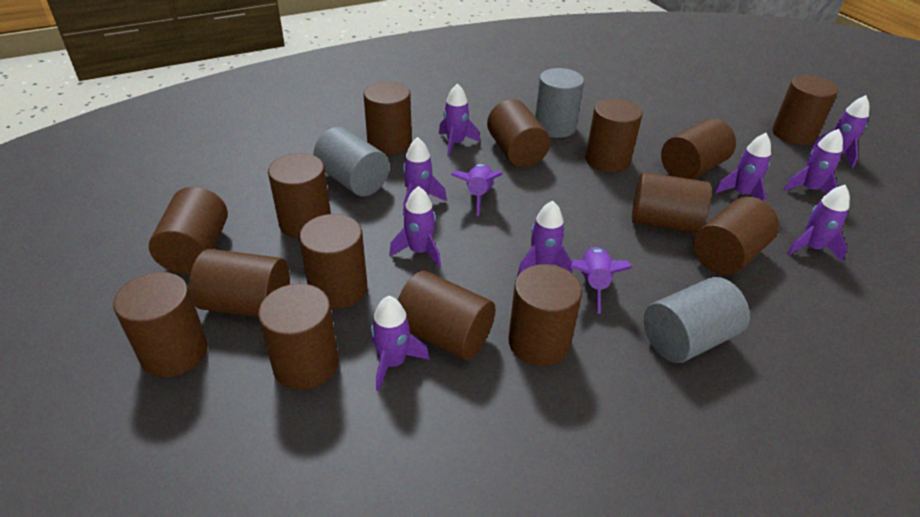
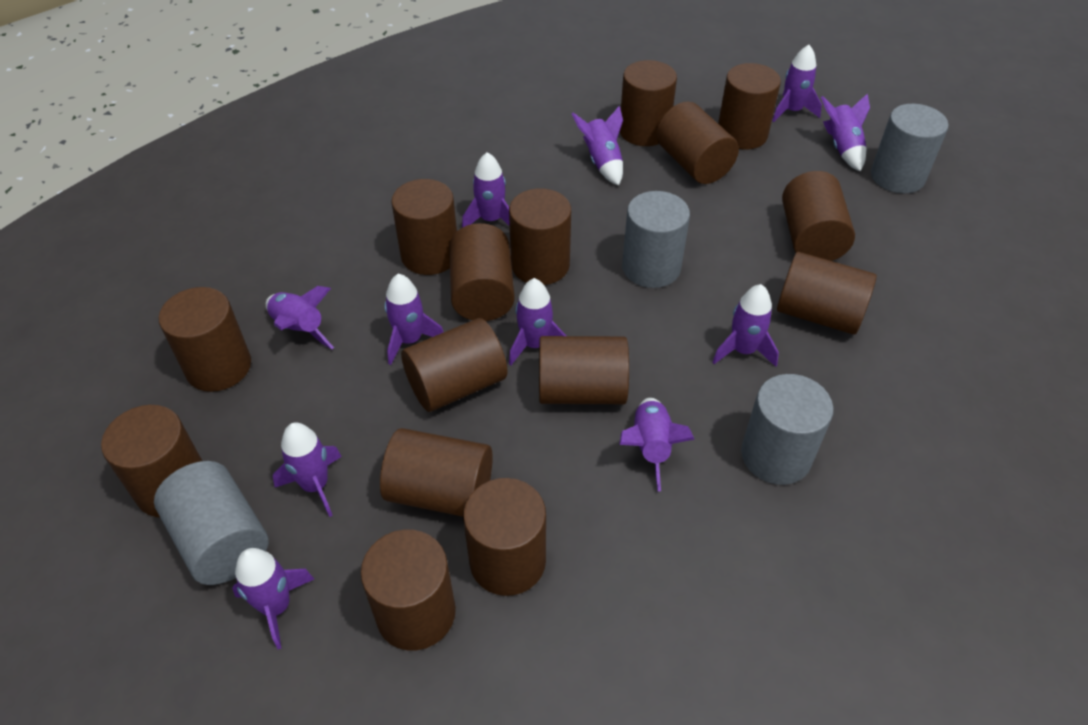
grey cylinder: [313,127,390,196] [535,68,584,138] [644,277,750,363] = 3 -> [154,461,269,585] [622,191,690,288] [741,374,834,485] [871,104,949,193] = 4

